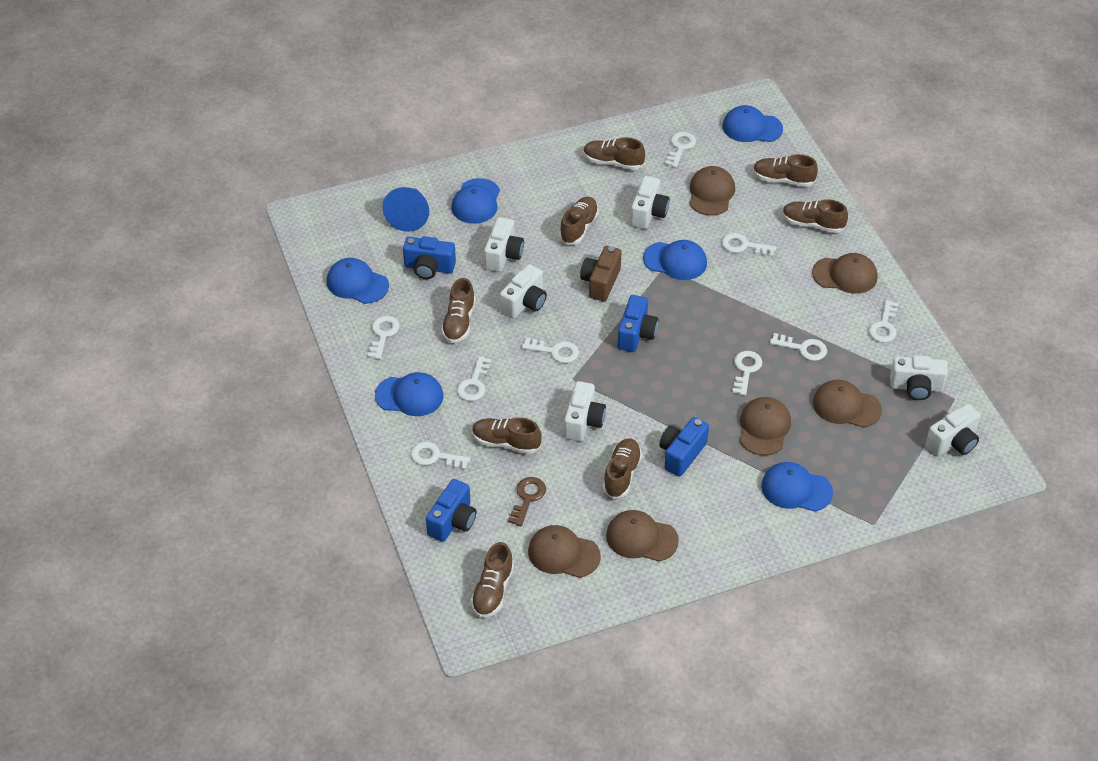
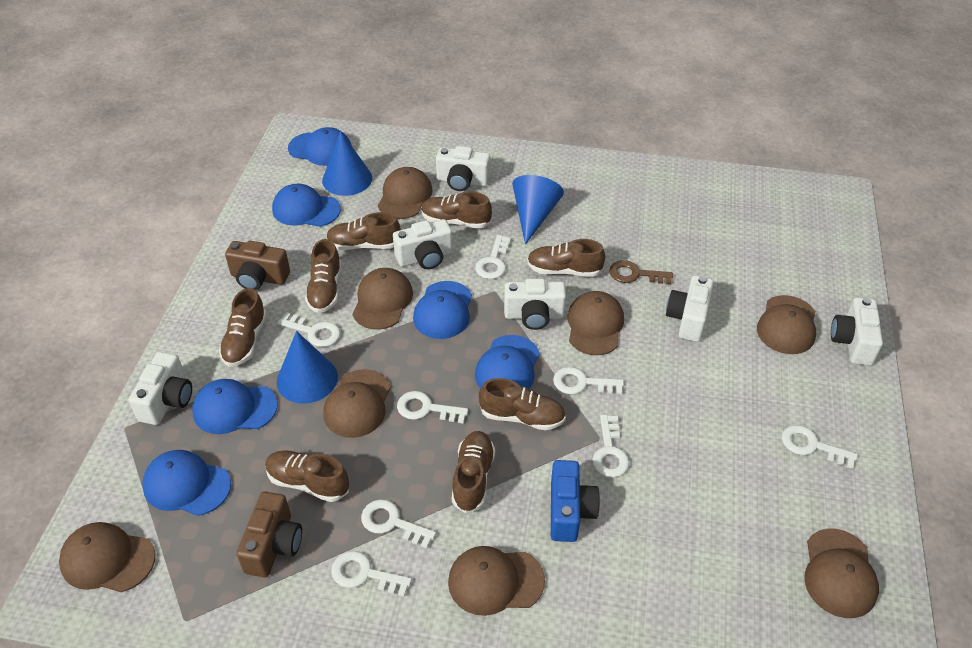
blue camera: [403,236,456,279] [426,479,477,542] [618,295,658,352] [659,417,709,477] = 4 -> [551,460,600,542] = 1
blue cone: [383,187,429,232] = 1 -> [277,331,338,404] [322,131,372,196] [512,175,564,245] = 3
brown camera: [580,246,621,301] = 1 -> [225,241,290,290] [237,492,302,577] = 2
brown cap: [528,525,601,578] [606,510,679,562] [689,166,735,215] [740,397,791,456] [812,253,878,294] [813,380,882,428] = 6 -> [59,522,155,592] [324,369,391,438] [352,268,413,330] [378,167,433,219] [448,546,545,616] [567,291,624,355] [757,295,816,354] [804,529,879,618] = 8
white key: [367,316,400,359] [411,442,470,470] [457,356,492,401] [522,338,579,363] [665,132,696,168] [722,233,776,257] [732,351,762,396] [770,333,827,361] [868,300,899,343] = 9 -> [277,312,340,347] [331,551,412,597] [361,500,436,549] [397,391,468,424] [475,235,511,279] [553,367,624,394] [592,415,629,477] [782,425,858,469] = 8

